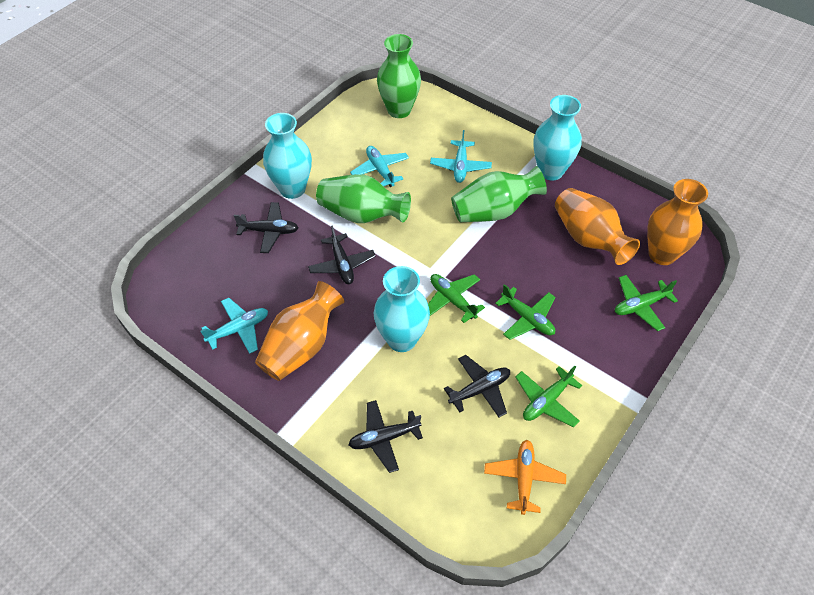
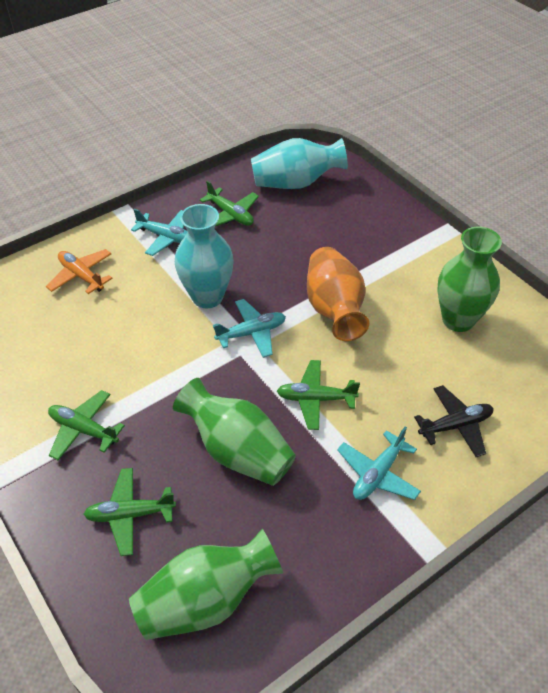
black plane: [234,202,299,253] [308,225,376,284] [348,400,423,473] [444,355,510,417] = 4 -> [414,385,493,457] = 1
orange vase: [255,281,344,381] [555,188,640,265] [647,179,708,265] = 3 -> [307,247,369,341] = 1
turquoise vase: [263,113,312,199] [374,266,430,352] [534,95,582,180] = 3 -> [175,204,234,308] [251,138,348,189] = 2

